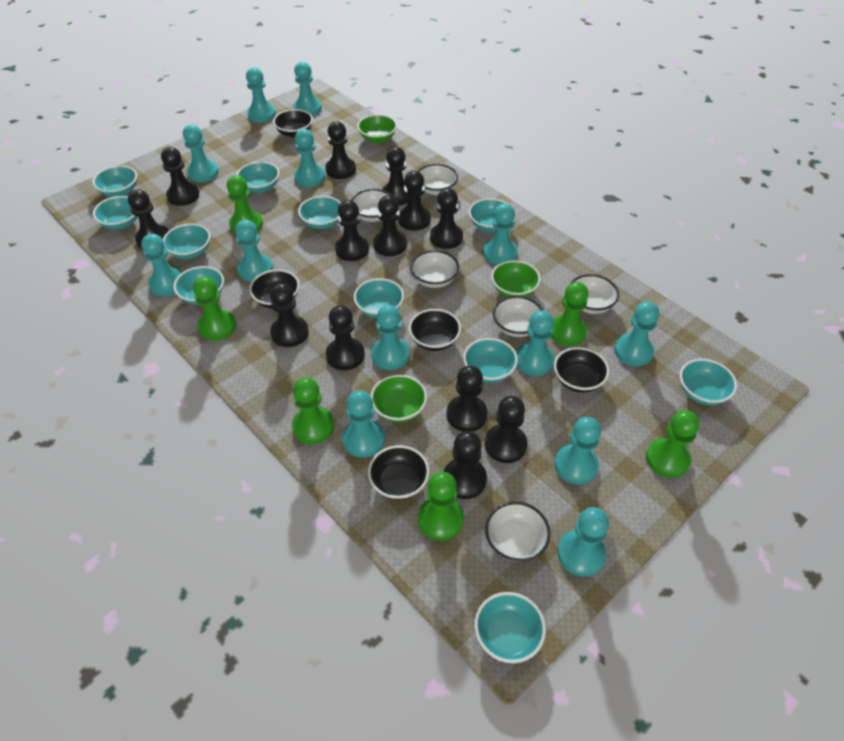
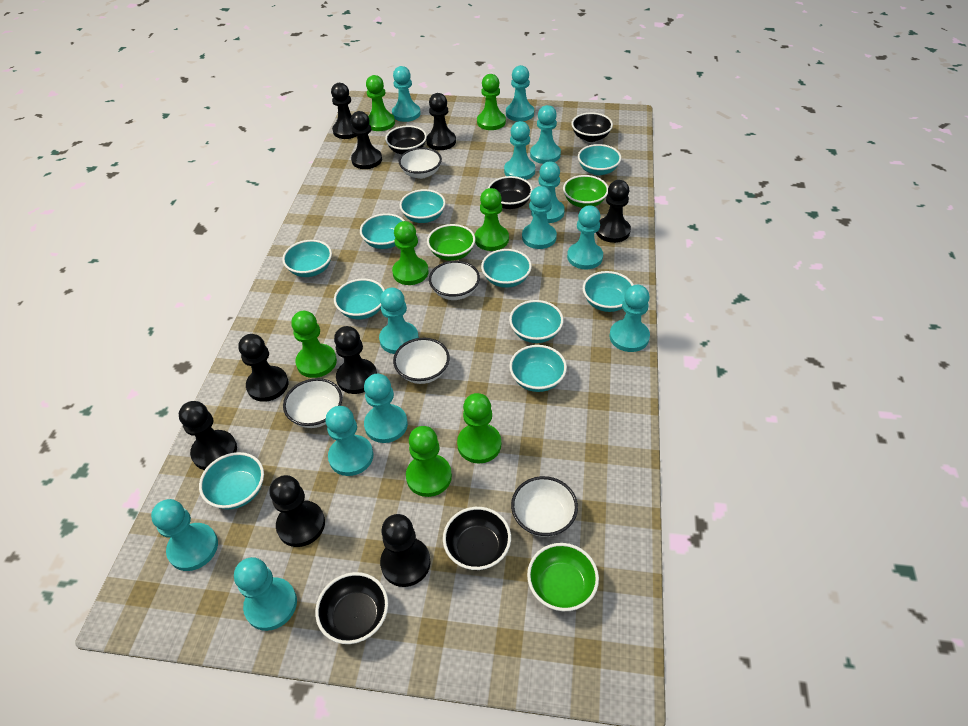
black pawn: [128,189,169,249] [161,147,199,206] [270,283,309,347] [325,122,356,179] [326,305,365,370] [335,200,369,261] [373,195,407,256] [382,147,408,206] [398,171,431,231] [430,188,463,249] [443,431,487,499] [446,365,488,432] [485,396,527,463] = 13 -> [179,401,237,470] [238,334,288,402] [269,475,325,547] [331,83,357,139] [334,326,377,394] [351,111,382,169] [380,514,431,587] [426,93,456,150] [596,180,631,243] = 9
green pawn: [193,277,236,341] [227,175,263,234] [292,377,334,444] [418,472,464,540] [551,282,589,346] [646,410,700,478] = 6 -> [291,311,337,378] [366,75,395,131] [392,221,429,285] [406,426,452,497] [457,393,501,464] [475,188,509,251] [477,74,506,130] = 7
turquoise bowl: [92,165,137,197] [93,196,138,229] [163,223,210,259] [173,266,224,305] [236,161,280,193] [298,196,341,229] [354,278,404,318] [463,338,518,383] [469,198,508,232] [474,592,546,663] [680,359,737,405] = 11 -> [199,452,264,510] [282,240,332,277] [334,279,385,319] [360,213,405,249] [399,189,446,223] [481,249,532,288] [509,300,564,343] [509,345,567,392] [578,144,621,176] [583,271,634,312] = 10
white bowl: [351,189,392,222] [410,250,459,288] [418,164,458,195] [485,502,551,562] [493,296,543,337] [570,274,619,314] = 6 -> [283,378,342,428] [393,338,450,384] [399,147,442,179] [429,261,480,300] [511,476,578,537] = 5

